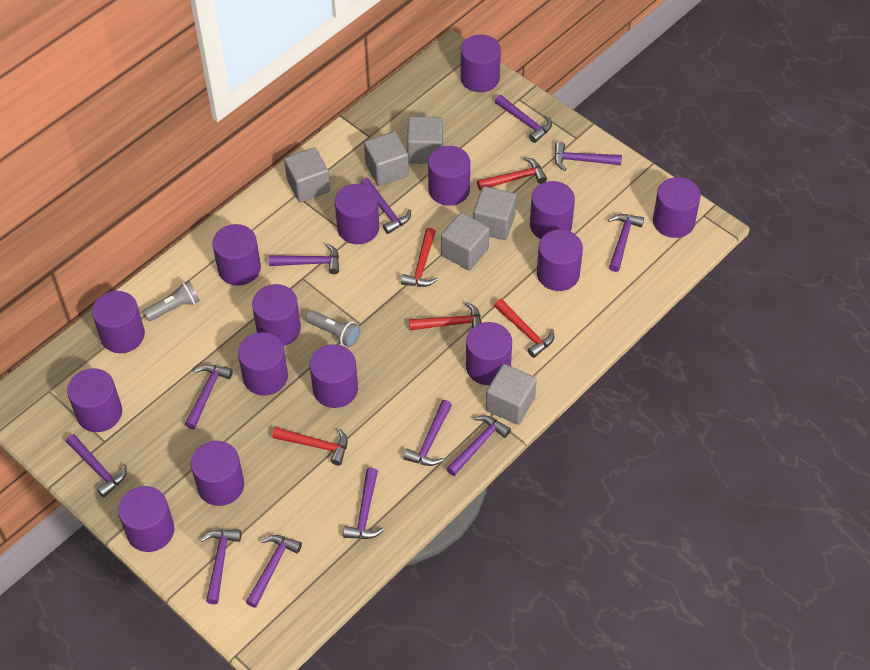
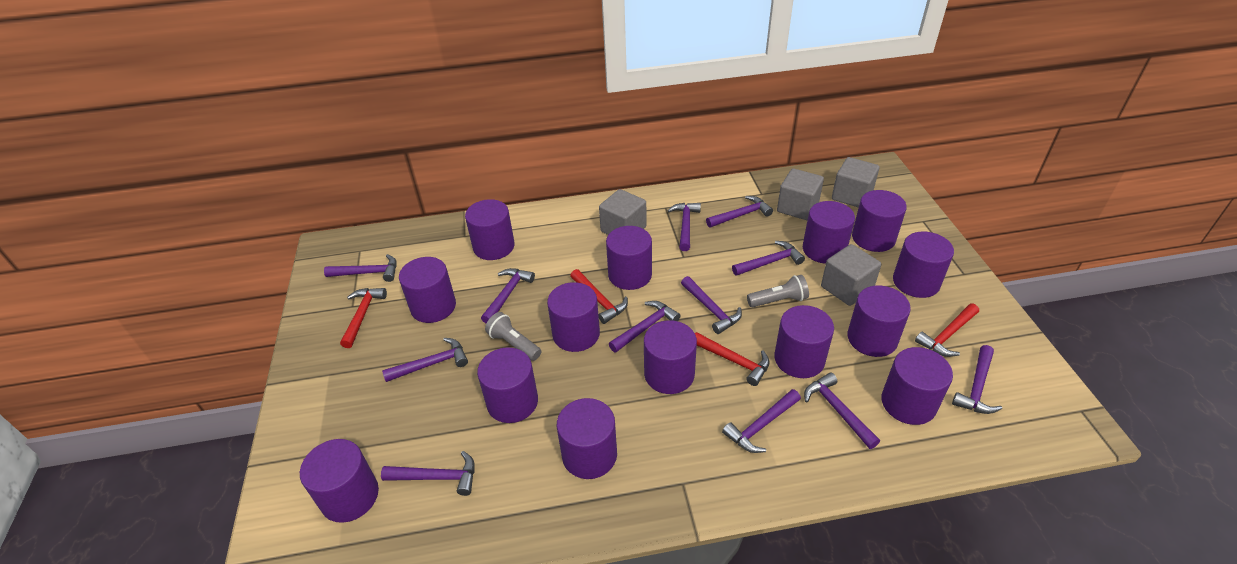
grey cube: [284,148,330,202] [364,132,409,186] [407,116,443,164] [441,212,489,270] [473,186,516,240] [486,364,537,425] = 6 -> [599,189,647,235] [777,168,824,220] [821,244,881,306] [832,157,880,208] = 4
purple cylinder: [67,368,122,432] [92,291,145,353] [118,486,175,552] [191,441,244,506] [213,224,261,286] [238,332,288,396] [252,284,301,346] [310,344,358,408] [335,184,379,244] [428,146,470,206] [460,35,501,92] [466,322,512,385] [530,181,575,239] [537,229,583,291] [653,177,701,238] = 15 -> [300,439,379,523] [399,257,456,323] [465,199,515,260] [477,347,538,423] [547,282,600,352] [557,398,617,479] [606,226,652,290] [644,320,697,394] [774,305,834,378] [803,201,855,264] [847,285,911,357] [852,190,907,252] [882,347,953,425] [893,232,954,298] = 14
red hammer: [272,427,348,465] [401,228,438,287] [409,302,481,330] [477,157,547,190] [494,299,554,358] = 5 -> [340,288,387,348] [570,269,628,324] [695,332,770,386] [915,304,979,357] = 4

